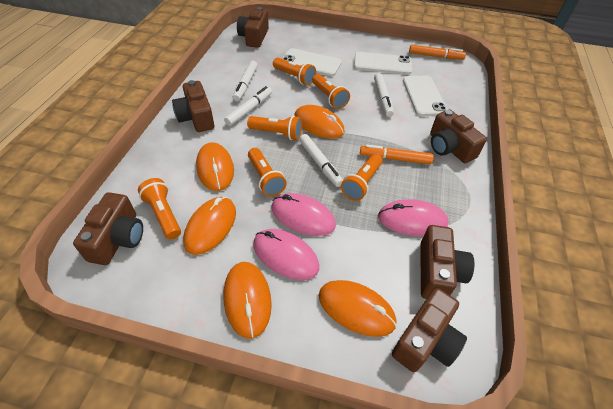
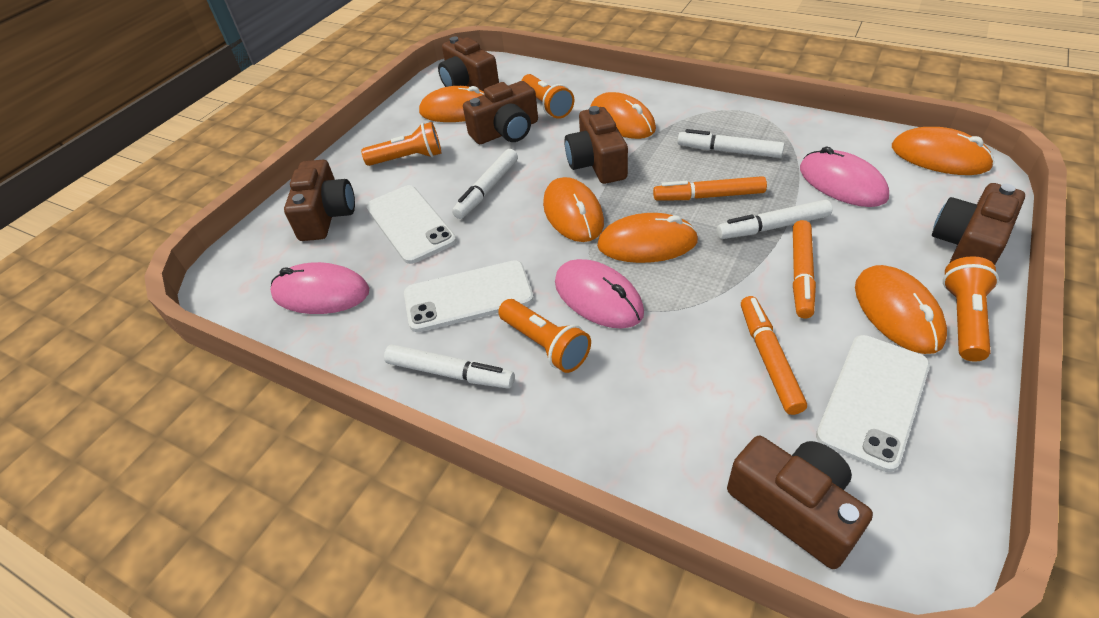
orange flashlight: [138,178,181,239] [247,115,302,140] [248,148,287,197] [273,58,316,85] [312,74,350,109] [341,154,383,201] = 6 -> [361,122,441,166] [498,299,591,373] [521,74,574,119] [943,256,999,362] = 4
orange marker: [360,145,434,164] [409,45,466,60] = 2 -> [653,176,767,201] [741,296,807,415] [793,220,816,318] = 3
orange mouse: [183,197,236,255] [196,142,234,191] [223,262,272,339] [294,105,345,139] [319,280,397,337] = 5 -> [419,86,484,122] [543,177,604,242] [590,92,656,139] [597,213,699,263] [855,265,947,354] [892,127,994,175] = 6

